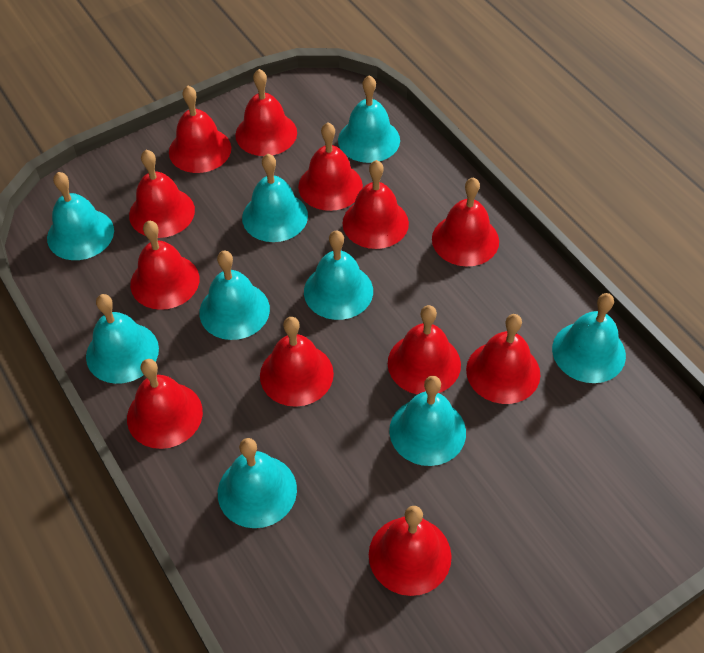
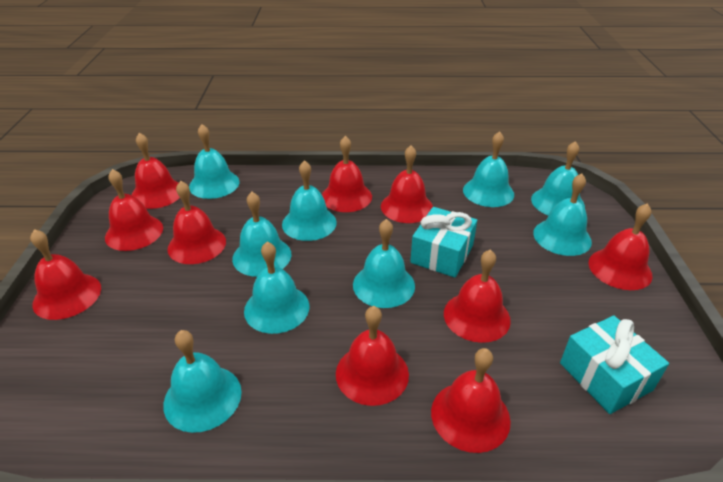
red bell: [127,359,203,449] [129,150,195,238] [130,221,199,310] [169,86,231,173] [235,69,297,156] [260,317,334,407] [298,123,363,211] [342,160,409,249] [369,506,452,596] [388,305,461,395] [432,177,499,267] [466,314,540,404] = 12 -> [30,229,101,320] [105,169,163,251] [132,133,180,209] [167,181,226,264] [322,136,372,212] [336,306,409,406] [381,145,433,223] [431,348,511,453] [444,249,511,343] [589,203,653,290] = 10
turquoise gift: none = 0 -> [410,207,477,278] [560,316,669,414] = 2

